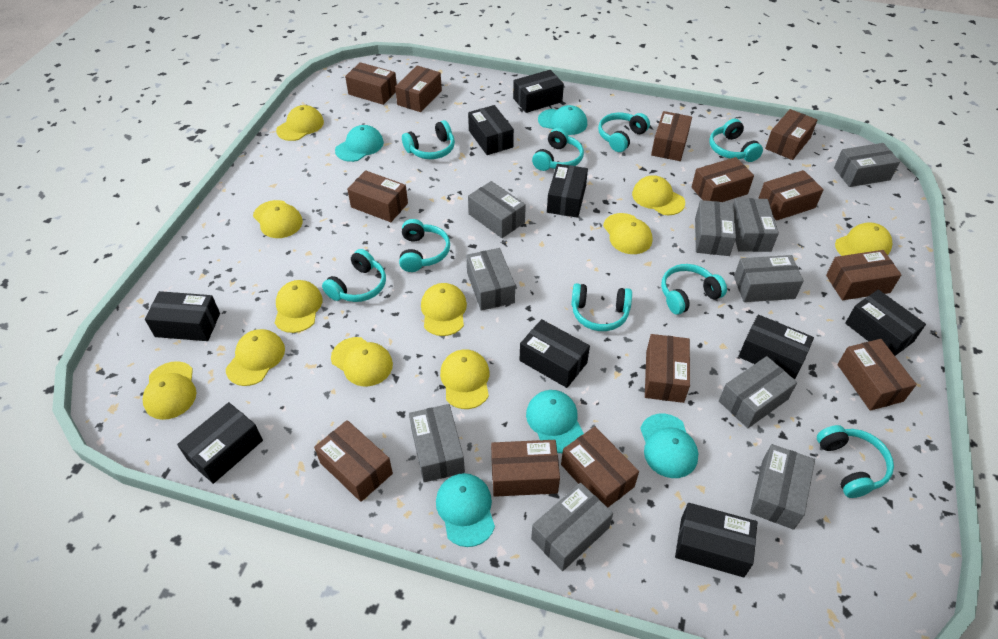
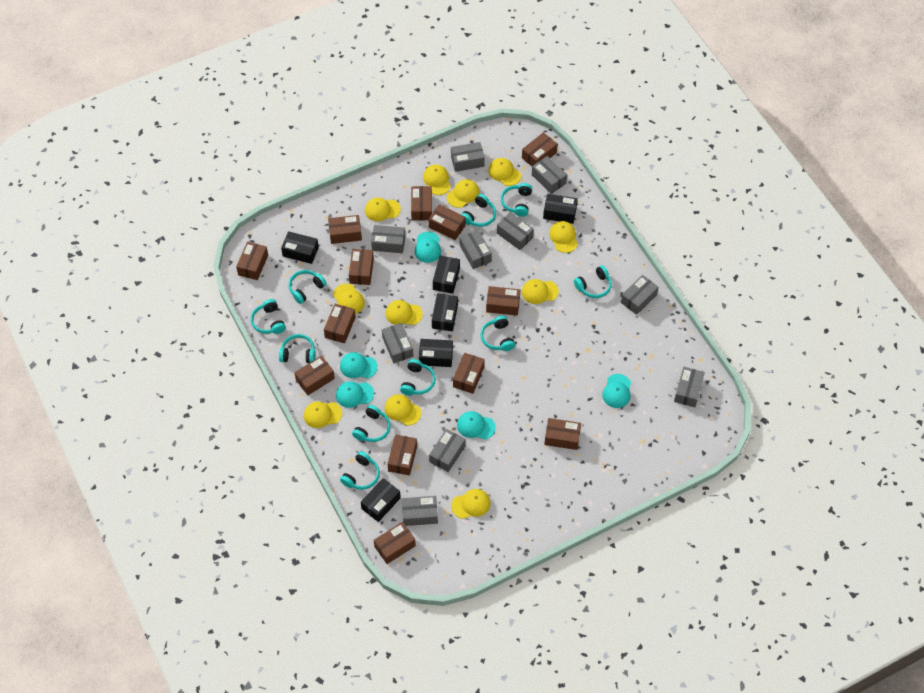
black box: [145,291,220,341] [177,402,263,484] [468,105,514,155] [513,70,564,113] [520,319,590,388] [547,164,588,218] [675,503,757,577] [738,314,814,380] [845,290,926,356] = 9 -> [281,231,319,264] [361,478,401,522] [419,339,453,367] [432,293,458,331] [433,256,460,294] [543,194,578,224] = 6
turquoise headphones: [322,249,386,302] [399,219,450,272] [402,120,455,159] [532,128,584,171] [571,283,632,331] [598,113,650,152] [661,264,727,315] [709,119,763,162] [817,425,894,498] = 9 -> [250,299,286,334] [279,334,315,363] [289,270,327,304] [340,451,380,490] [352,405,391,442] [400,359,436,395] [461,194,496,227] [480,316,515,351] [501,183,532,217] [574,265,612,298] = 10

